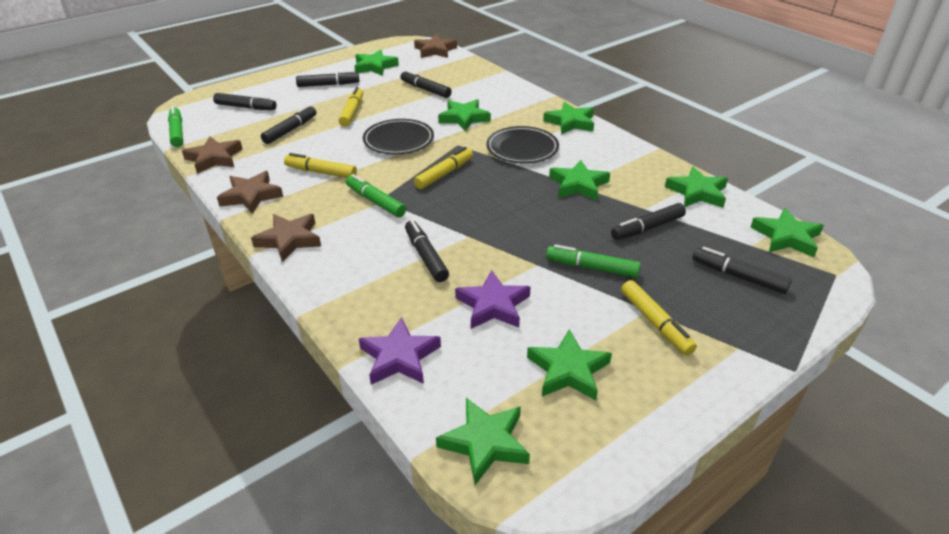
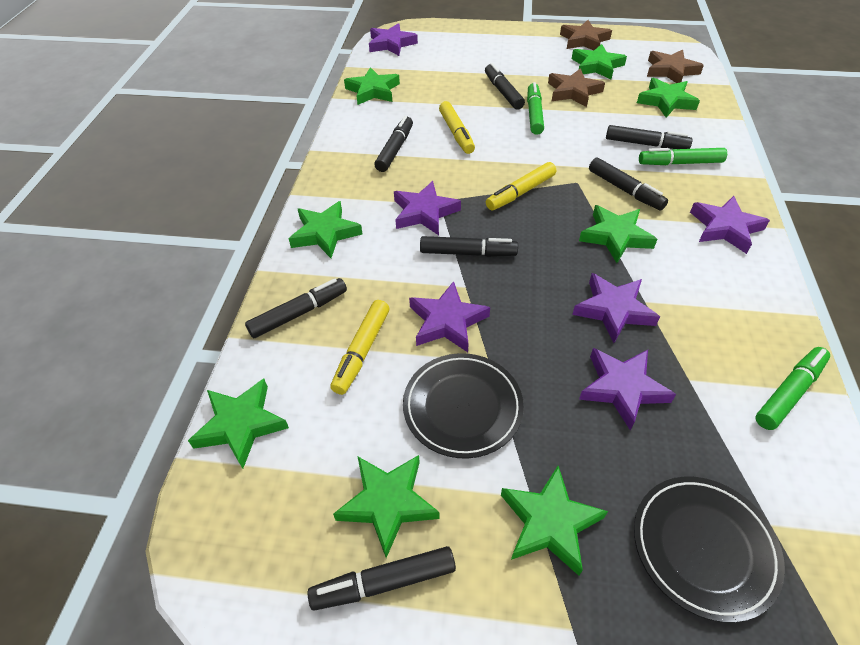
brown star: [182,136,242,174] [217,171,283,214] [251,214,321,262] [414,35,457,58] = 4 -> [548,68,605,107] [560,20,612,50] [647,50,704,83] = 3
purple star: [359,317,441,385] [455,270,531,329] = 2 -> [369,23,418,56] [394,181,461,235] [409,281,490,352] [572,273,660,343] [579,348,676,431] [690,196,770,254] = 6
yellow marker: [284,153,357,178] [339,87,363,127] [414,147,473,189] [621,280,697,355] = 4 -> [330,300,389,395] [439,101,475,154] [486,162,556,210] = 3

